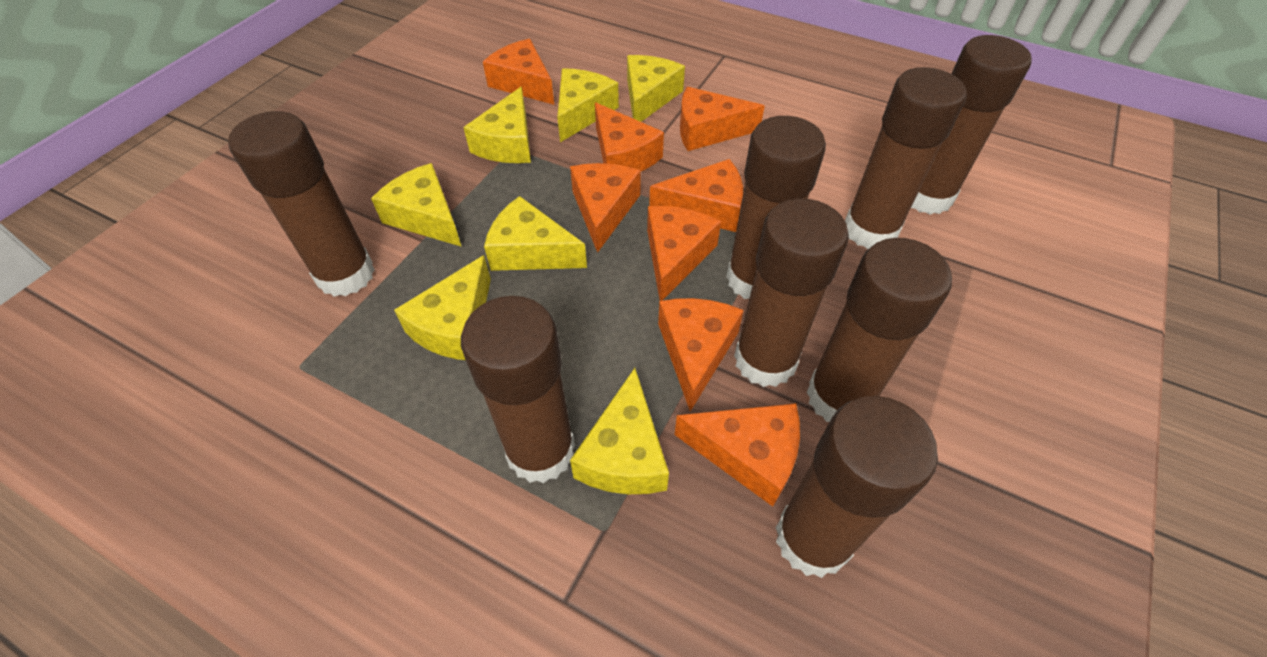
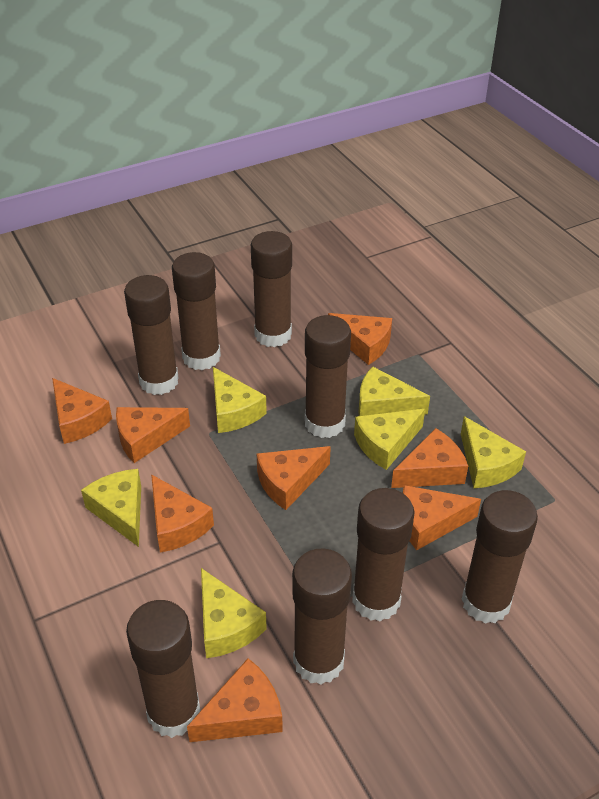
yellow cheese: [371,163,462,247] [394,255,491,360] [463,87,531,163] [484,196,587,271] [557,68,619,142] [570,368,669,494] [627,55,685,122] = 7 -> [81,469,141,547] [201,568,267,658] [213,367,267,433] [354,409,425,470] [358,367,430,416] [461,416,526,488] = 6

